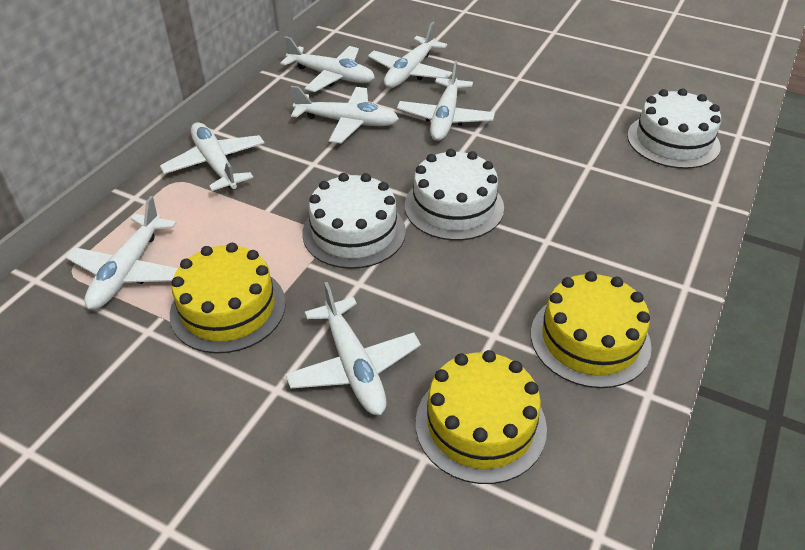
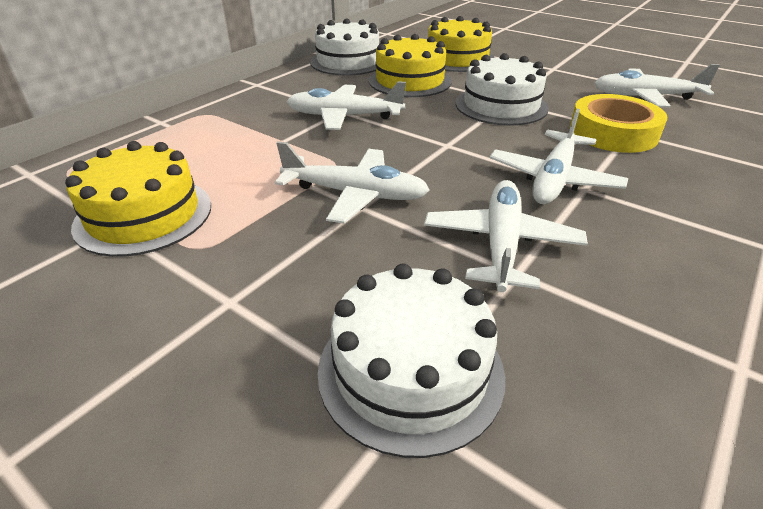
white plane: [65,196,178,309] [160,122,264,191] [280,36,375,92] [285,282,421,415] [291,86,399,143] [368,22,452,88] [397,61,495,141] = 7 -> [275,141,430,224] [287,82,406,130] [424,180,588,292] [490,109,628,204] [594,64,720,108] = 5
yellow tape: none = 0 -> [570,94,667,153] = 1

